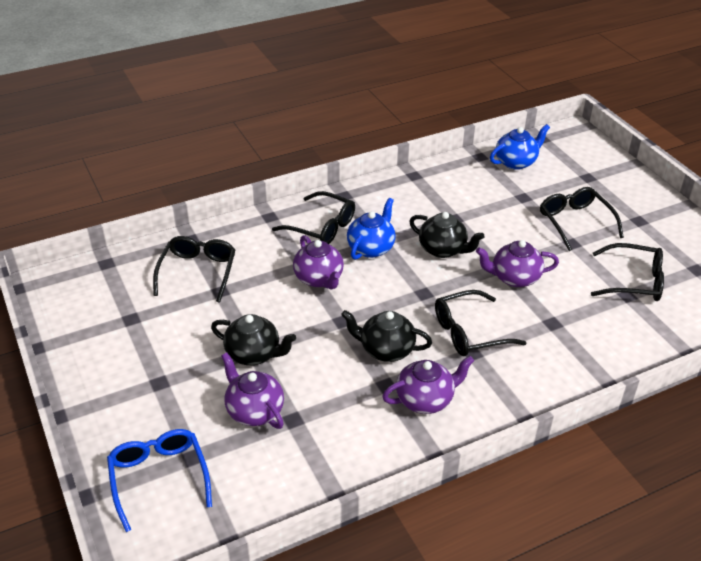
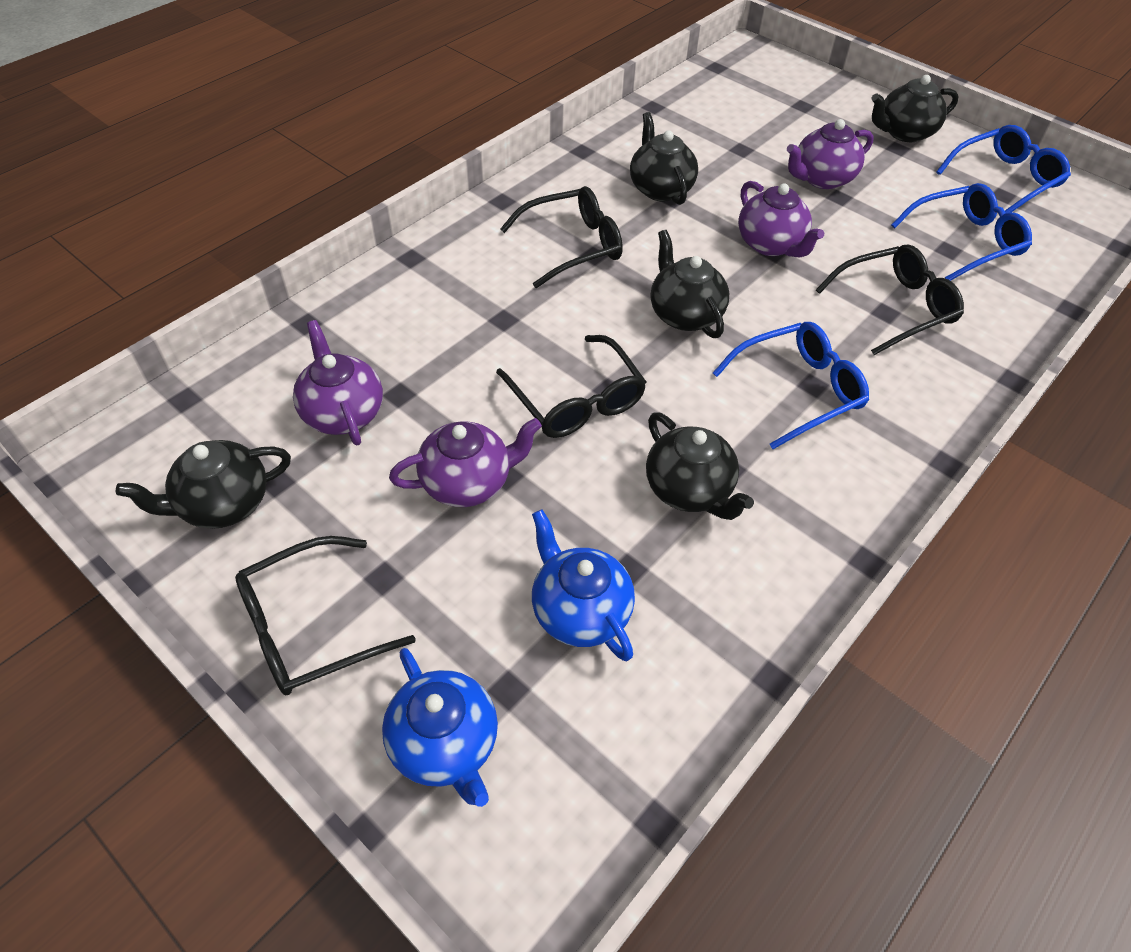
black glasses: [153,236,235,303] [272,191,355,244] [435,290,527,356] [540,187,624,251] [591,243,664,301] = 5 -> [235,536,416,695] [496,335,646,438] [500,186,623,288] [816,245,964,355] = 4
black teapot: [211,314,296,365] [341,310,432,362] [409,212,484,258] = 3 -> [116,440,291,529] [630,112,698,205] [646,412,754,520] [651,230,729,338] [872,75,959,142] = 5
blue glasses: [107,429,212,532] = 1 -> [713,322,869,449] [891,183,1032,281] [936,125,1071,213] = 3

